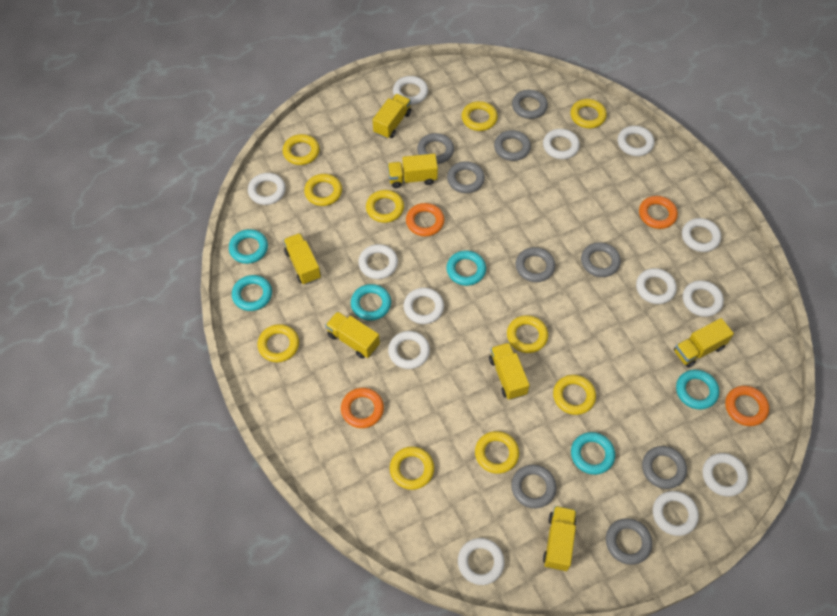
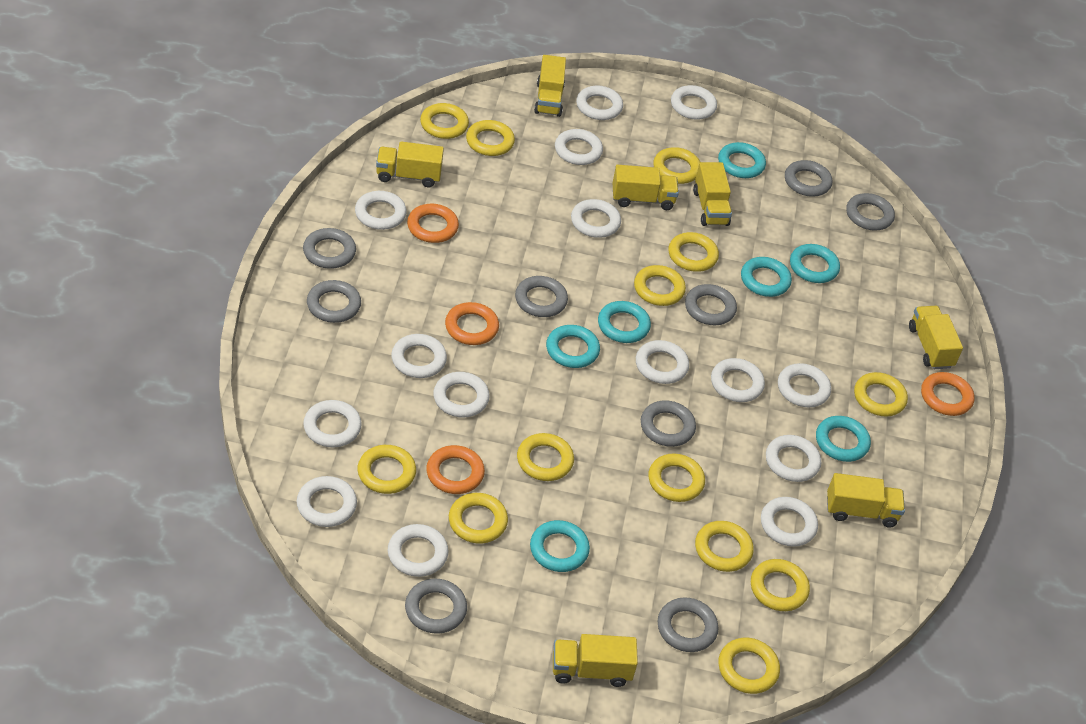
turquoise ring: [229,229,268,264] [232,275,272,311] [351,284,391,321] [446,250,486,286] [571,432,615,475] [676,370,719,409] = 6 -> [530,520,590,572] [546,325,600,368] [598,301,651,343] [718,142,766,178] [741,257,792,297] [790,244,840,283] [816,416,871,462] = 7
white ring: [248,173,286,205] [358,244,398,279] [388,331,430,369] [393,76,428,105] [403,288,444,324] [458,538,505,585] [543,129,580,159] [618,126,654,156] [636,268,677,304] [653,491,699,536] [682,218,721,252] [683,280,724,317] [703,453,748,496] = 13 -> [297,476,357,527] [303,400,362,447] [355,191,407,230] [388,524,449,577] [391,334,447,378] [433,372,490,417] [555,129,603,165] [571,199,621,238] [576,86,623,120] [636,340,689,384] [671,85,717,120] [711,358,765,402] [761,497,818,547] [766,435,821,482] [778,363,831,407] = 15
yellow ring: [257,324,299,362] [283,134,320,165] [304,174,342,206] [366,190,404,223] [390,447,434,490] [462,101,498,131] [475,431,519,474] [507,315,548,353] [553,375,596,415] [571,99,607,128] = 10 -> [358,445,416,494] [420,103,469,139] [449,493,508,543] [466,120,515,156] [517,433,574,481] [634,265,686,306] [648,454,705,502] [653,147,700,184] [668,232,719,272] [695,521,754,572] [718,638,780,694] [751,559,810,611] [854,372,908,416] = 13

